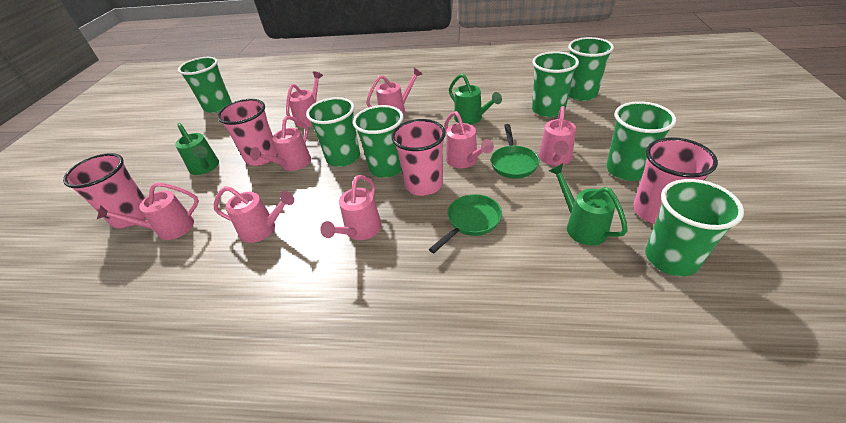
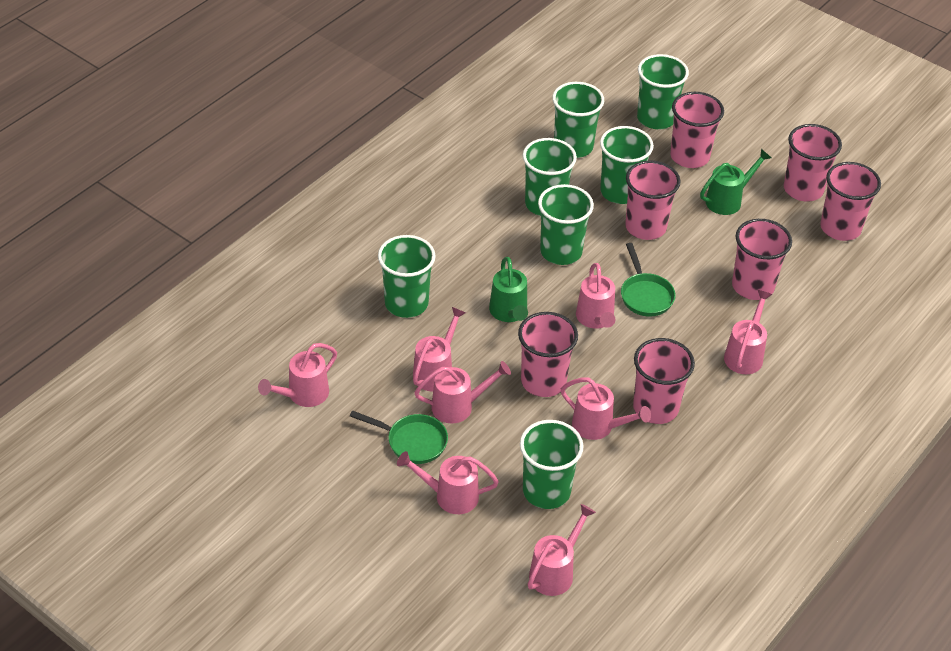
green watering can: [175,123,219,175] [449,73,502,125] [549,163,628,245] = 3 -> [489,257,528,322] [700,149,771,215] = 2
pink cup: [63,153,145,228] [217,99,277,166] [391,119,446,196] [633,137,718,224] = 4 -> [518,312,578,397] [625,161,680,240] [633,338,695,424] [670,92,724,168] [732,219,792,300] [784,124,842,202] [820,162,881,241] = 7

